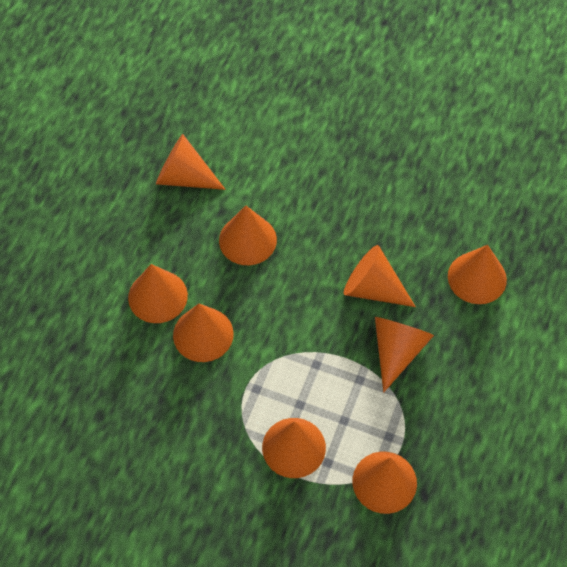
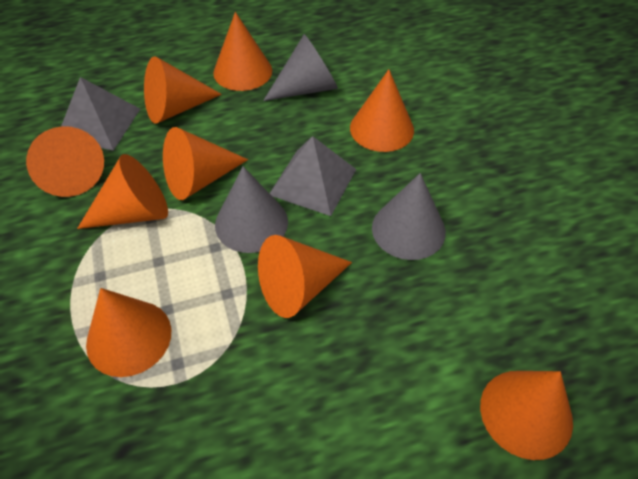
grey cone: none = 0 -> [215,166,288,253] [263,34,338,101] [372,173,446,260] = 3
grey pyramid: none = 0 -> [61,77,140,151] [269,136,356,216] = 2

